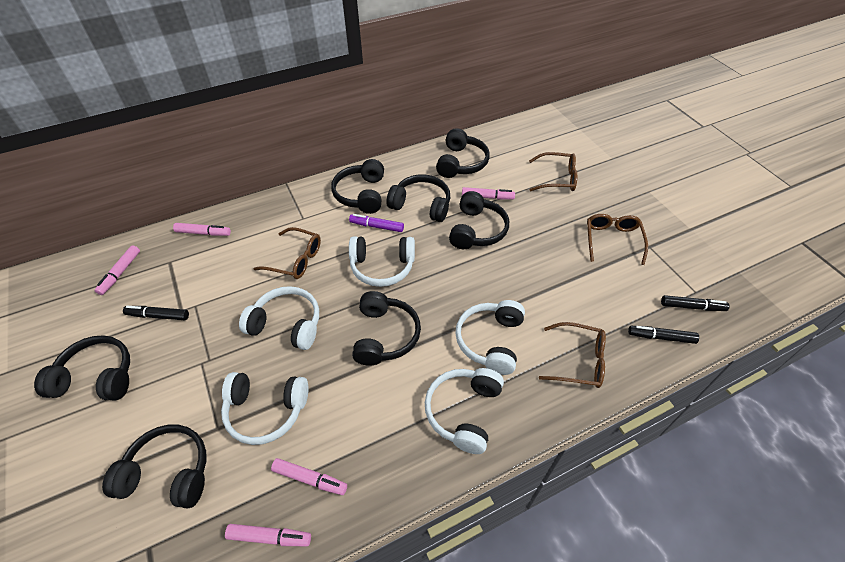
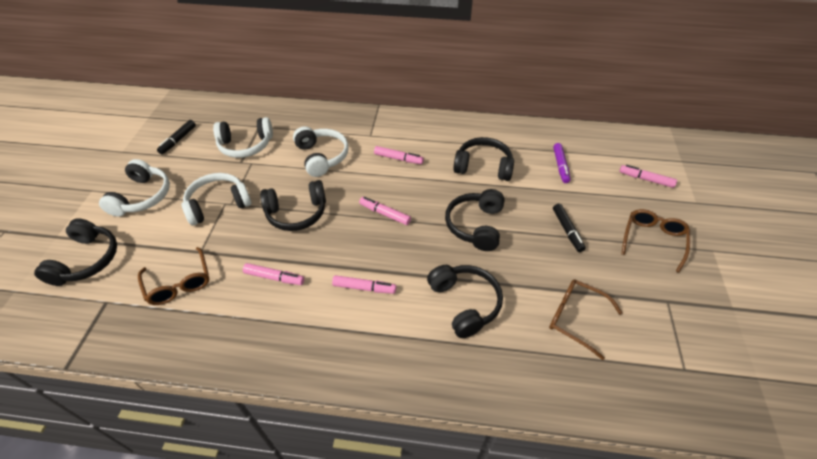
black headphones: [34,335,130,401] [102,424,206,509] [331,159,384,214] [352,291,421,366] [387,174,450,222] [436,128,490,178] [449,191,509,249] = 7 -> [34,218,117,286] [260,180,326,231] [427,265,503,338] [445,189,505,251] [453,137,514,181] = 5
black marker: [123,306,189,320] [628,326,699,344] [661,295,730,311] = 3 -> [157,120,196,154] [553,204,586,252] = 2
brown glasses: [253,227,321,279] [529,152,577,191] [539,322,606,388] [587,214,648,265] = 4 -> [138,247,209,305] [549,280,622,360] [621,209,690,273] = 3
white headphones: [221,372,308,445] [239,286,319,350] [349,236,415,287] [425,368,504,454] [455,300,525,375] = 5 -> [99,159,170,217] [182,173,252,226] [213,117,273,158] [293,126,349,177] = 4

